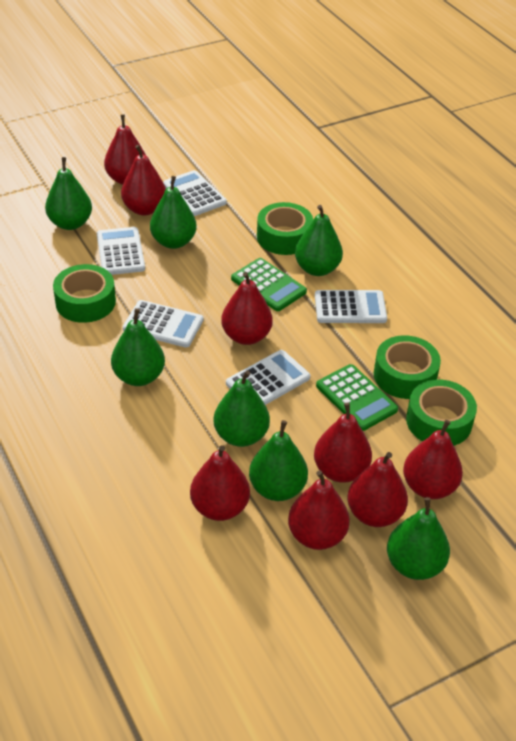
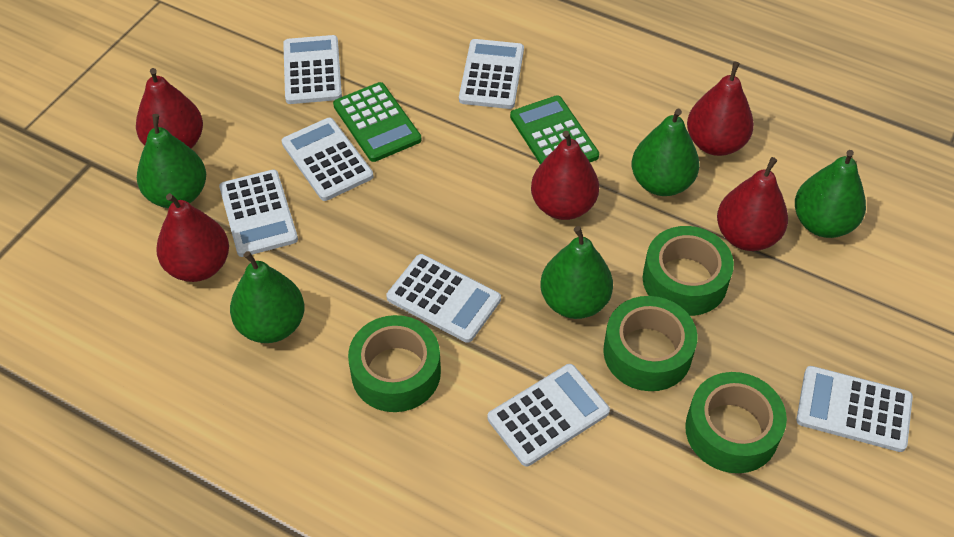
green pear: [45,157,92,230] [111,308,165,386] [150,176,197,249] [213,370,270,447] [249,420,308,501] [295,205,343,276] [387,497,450,580] = 7 -> [137,114,206,208] [230,251,305,343] [540,226,613,319] [632,109,699,196] [795,150,866,238] = 5
red pear: [104,114,146,185] [121,145,166,215] [190,445,250,521] [221,272,273,345] [288,470,350,550] [314,402,372,483] [347,452,408,527] [403,420,463,499] = 8 -> [136,68,203,148] [156,193,229,282] [531,131,599,220] [687,62,754,156] [717,157,788,251] = 5
white calculator: [97,227,145,275] [123,300,203,348] [163,170,226,216] [226,350,310,405] [315,290,387,323] = 5 -> [219,170,298,257] [282,118,373,201] [283,35,342,104] [386,254,501,343] [459,39,524,109] [488,364,610,467] [796,366,913,452] = 7

